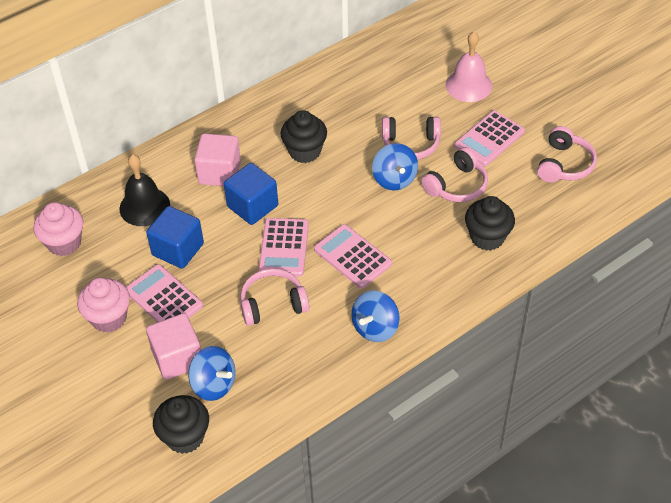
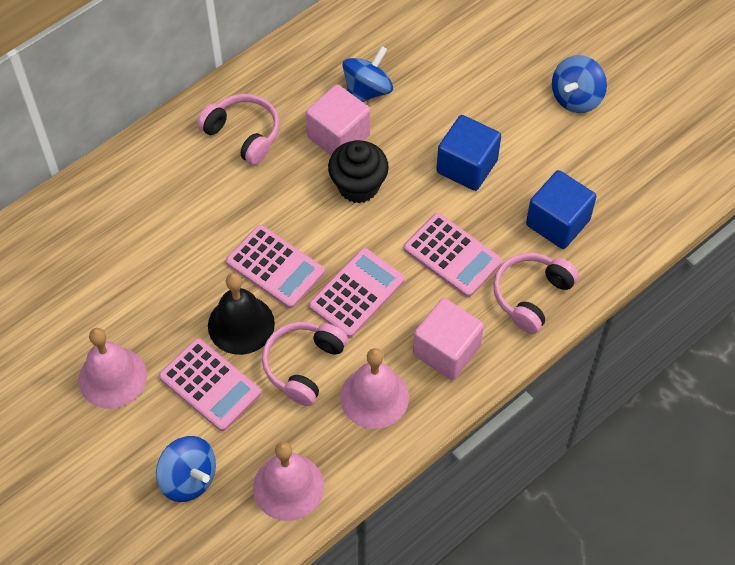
black cupcake: [153,395,209,454] [280,110,327,163] [465,196,515,251] = 3 -> [328,140,389,203] = 1
pink bell: [446,32,492,102] = 1 -> [79,328,147,409] [253,442,324,521] [340,348,409,429] = 3
pink cupcake: [33,202,83,256] [77,277,130,333] = 2 -> none = 0
pink headphones: [241,269,309,326] [382,117,441,160] [421,147,488,202] [537,126,597,183] = 4 -> [197,94,279,165] [262,322,348,406] [493,253,579,334] = 3

